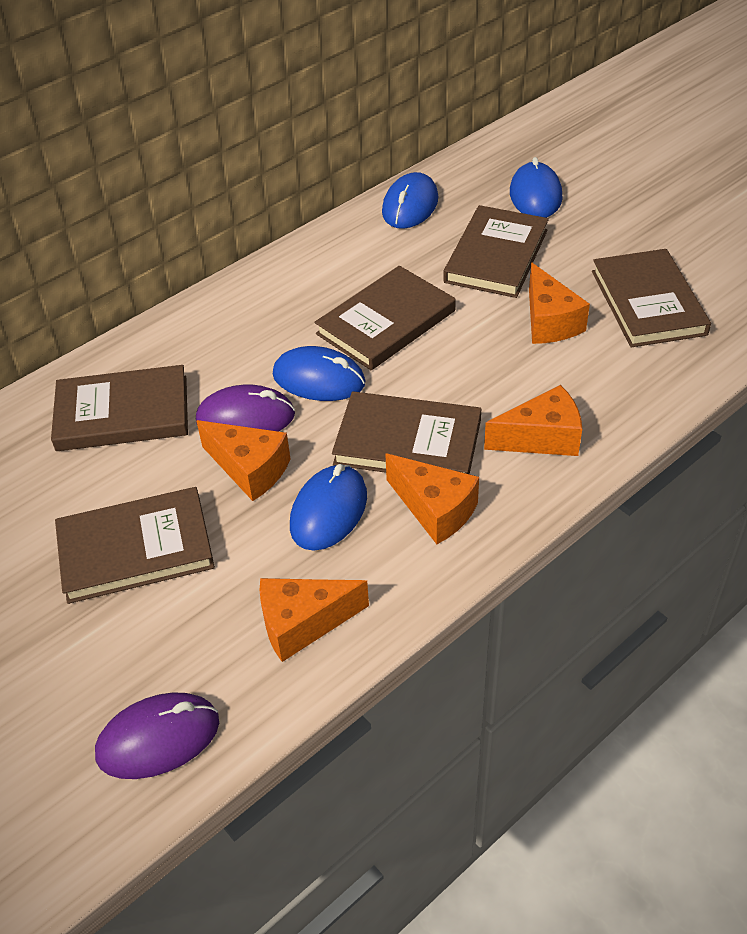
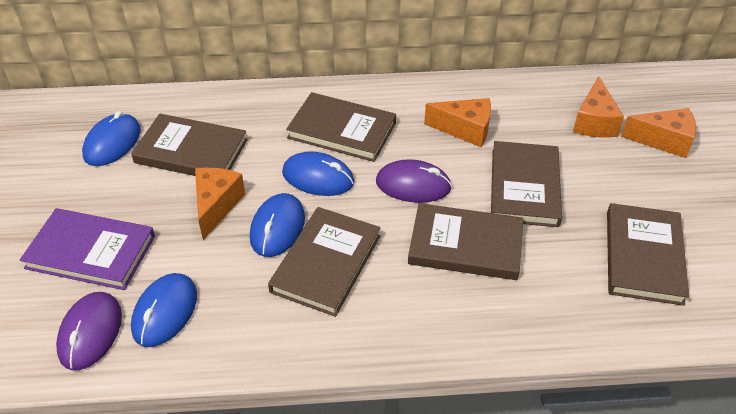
orange cheese: [196,420,290,501] [260,578,369,662] [385,453,479,544] [484,385,582,456] [529,262,590,344] = 5 -> [195,168,245,240] [424,98,491,147] [573,76,624,138] [621,108,696,158] = 4
purple book: none = 0 -> [20,208,155,290] = 1

